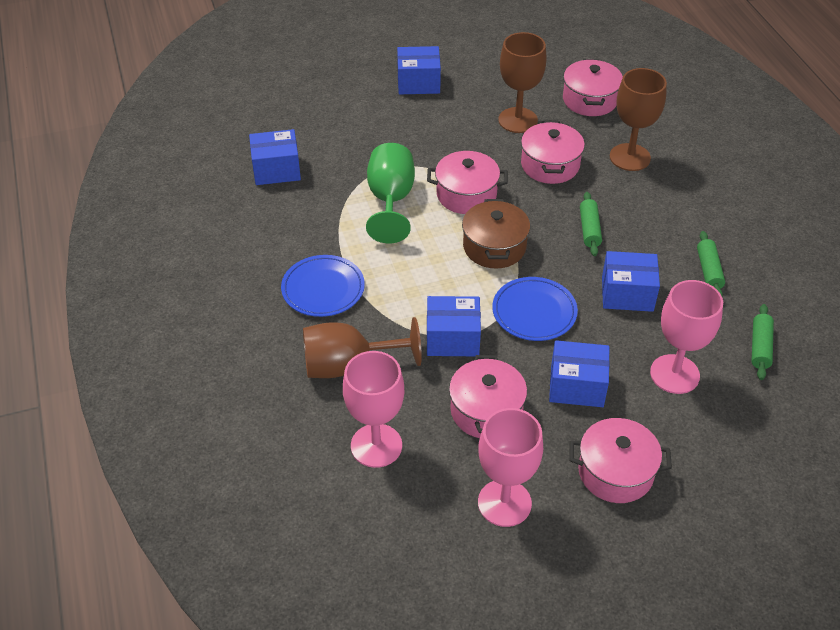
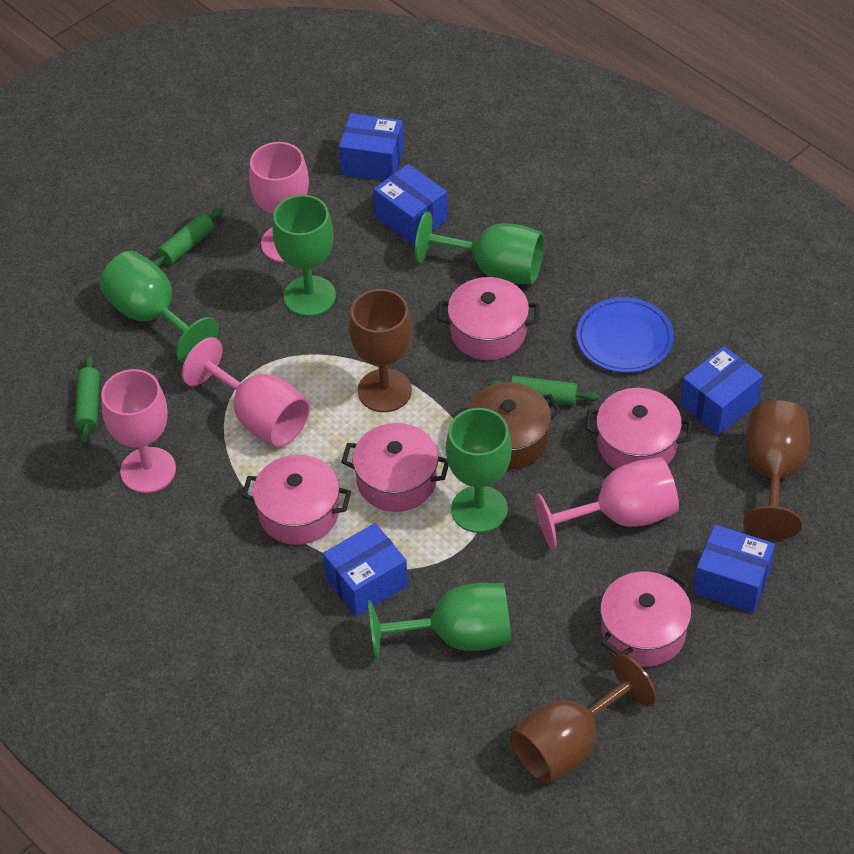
blue plate: [281,255,365,317] [492,277,578,341] = 2 -> [576,297,674,373] = 1
green goblet: [366,143,415,243] = 1 -> [99,251,219,362] [272,195,336,316] [368,583,511,660] [415,211,544,284] [446,408,512,533] = 5
pink goblet: [343,351,404,468] [478,408,543,527] [650,280,723,394] = 3 -> [101,369,176,493] [182,337,310,447] [249,142,309,263] [535,457,679,550] = 4

